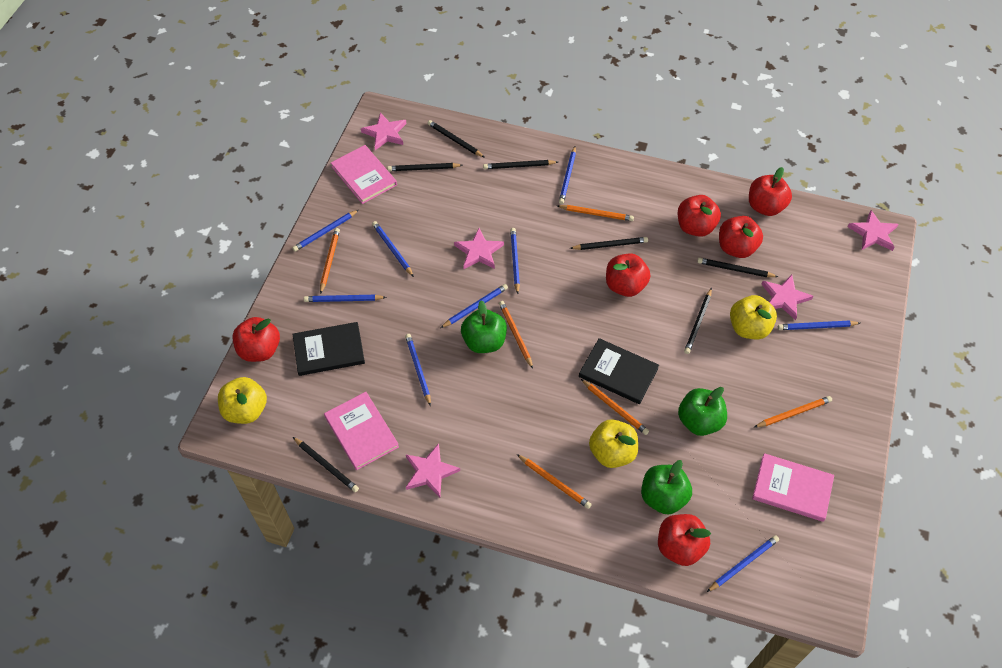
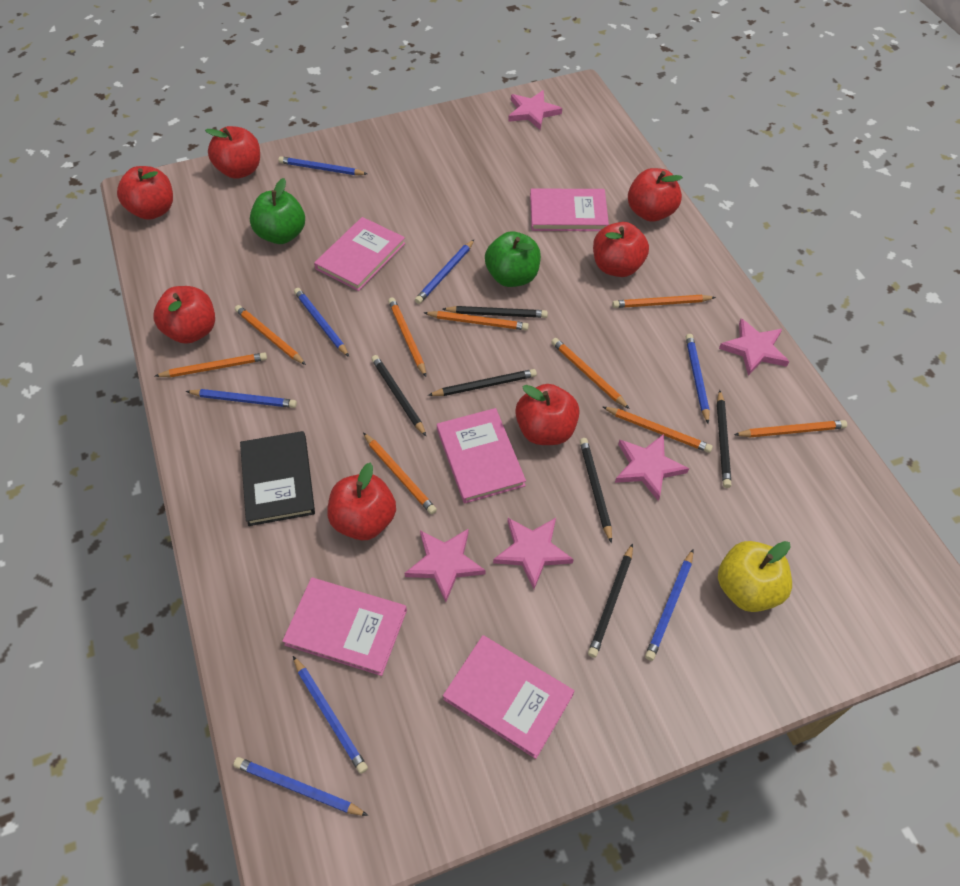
black book: [293,322,365,376] [579,338,659,404] = 2 -> [240,431,315,526] = 1
black pencil: [293,437,359,492] [387,163,463,171] [427,120,485,158] [483,160,558,169] [570,237,648,250] [684,288,712,354] [697,258,778,277] = 7 -> [371,355,426,436] [428,369,537,396] [443,306,548,318] [580,438,612,543] [588,543,633,658] [717,390,731,488] = 6
blue pencil: [292,210,359,252] [304,295,387,302] [372,221,414,277] [405,334,431,406] [441,284,508,328] [510,228,520,294] [559,146,576,204] [707,535,779,592] [778,321,860,330] = 9 -> [186,389,297,408] [233,757,368,816] [278,156,367,175] [293,656,368,774] [294,288,349,357] [415,240,474,304] [645,549,693,661] [686,334,710,424] = 8
green apple: [461,300,507,353] [641,460,692,515] [678,387,727,436] = 3 -> [250,178,305,244] [485,231,541,287] = 2
orange pencil: [320,228,340,294] [499,301,533,369] [517,454,592,509] [558,205,634,221] [581,379,649,435] [755,396,832,427] = 6 -> [155,352,267,377] [235,305,306,365] [363,433,437,515] [388,297,426,377] [424,311,529,330] [552,338,630,409] [603,407,713,453] [612,295,716,308] [734,420,847,437] = 9
pink book: [324,392,399,470] [331,145,397,204] [752,453,834,522] = 3 -> [282,578,407,676] [314,217,405,291] [437,408,526,504] [443,635,574,759] [530,188,609,231] = 5
red apple: [232,317,280,362] [606,253,651,297] [658,514,711,566] [678,195,721,237] [719,216,763,258] [749,167,792,216] = 6 -> [117,166,173,220] [153,286,215,344] [205,126,260,179] [327,463,396,540] [515,384,580,445] [593,222,649,277] [628,168,683,222] = 7
yellow apple: [218,377,267,424] [589,419,638,468] [730,295,777,339] = 3 -> [718,541,792,612] = 1

